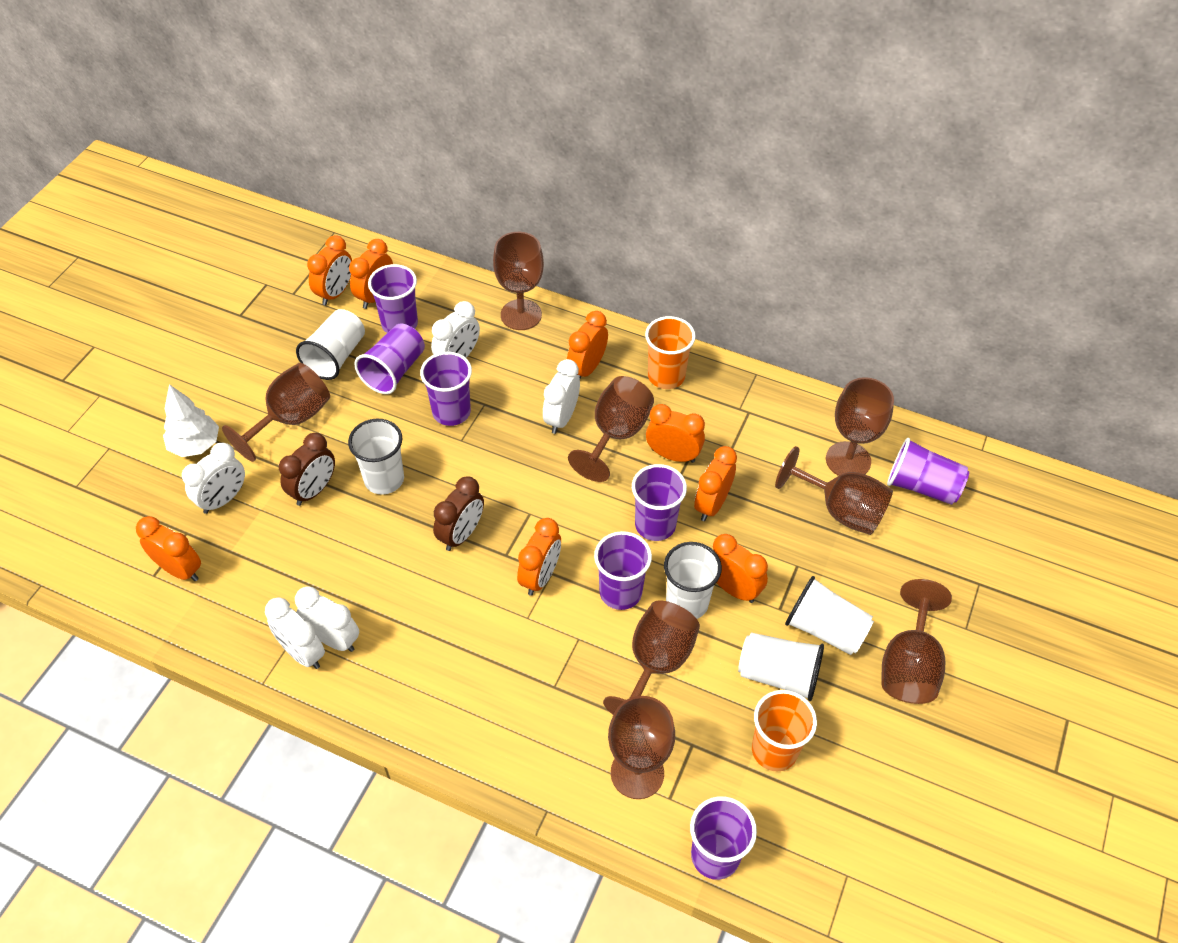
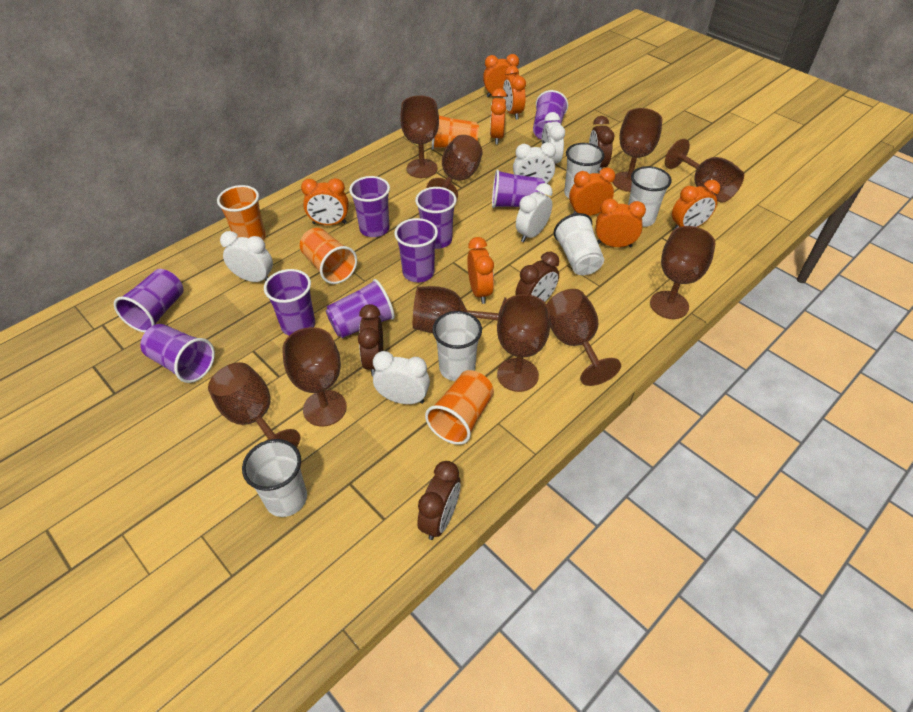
brown clock: [279,433,335,506] [433,476,484,551] = 2 -> [358,304,383,376] [417,461,461,540] [515,252,559,302] [589,116,614,174] = 4
brown goblet: [222,363,330,462] [493,232,544,330] [568,376,654,482] [603,601,700,715] [608,696,675,799] [775,446,893,535] [826,377,894,476] [881,579,952,704] = 8 -> [208,362,300,448] [282,327,347,427] [400,96,439,178] [413,286,507,333] [426,135,483,199] [497,294,550,392] [547,289,621,386] [613,108,662,192] [650,226,715,319] [665,139,744,203] = 10
orange cup: [645,316,696,389] [752,690,817,772] = 2 -> [217,185,266,241] [300,228,357,284] [425,370,494,445] [432,116,479,149] = 4
purple cup: [354,324,425,394] [368,264,418,333] [420,352,472,426] [594,531,652,610] [632,464,687,541] [690,796,757,880] [887,438,969,505] = 7 -> [114,269,184,332] [140,324,215,383] [264,269,315,336] [326,279,395,338] [349,176,390,237] [394,218,438,282] [415,187,457,249] [492,170,545,208] [533,90,568,140] = 9
white tree: [163,384,219,457] = 1 -> none = 0

